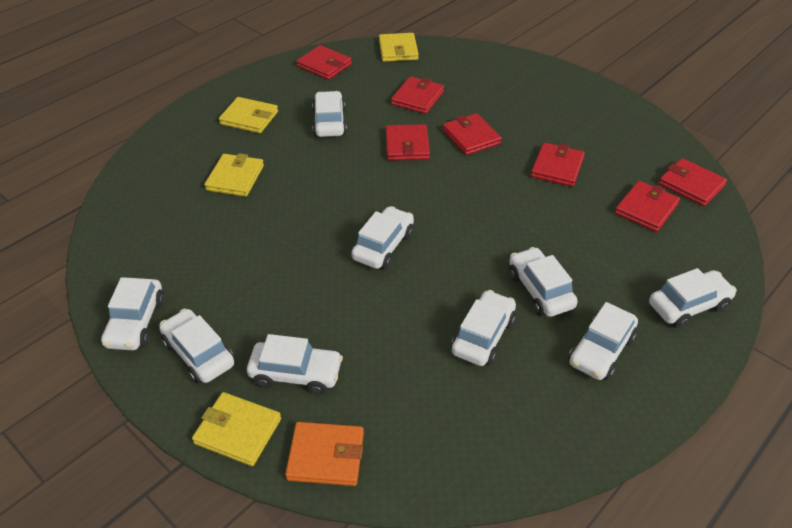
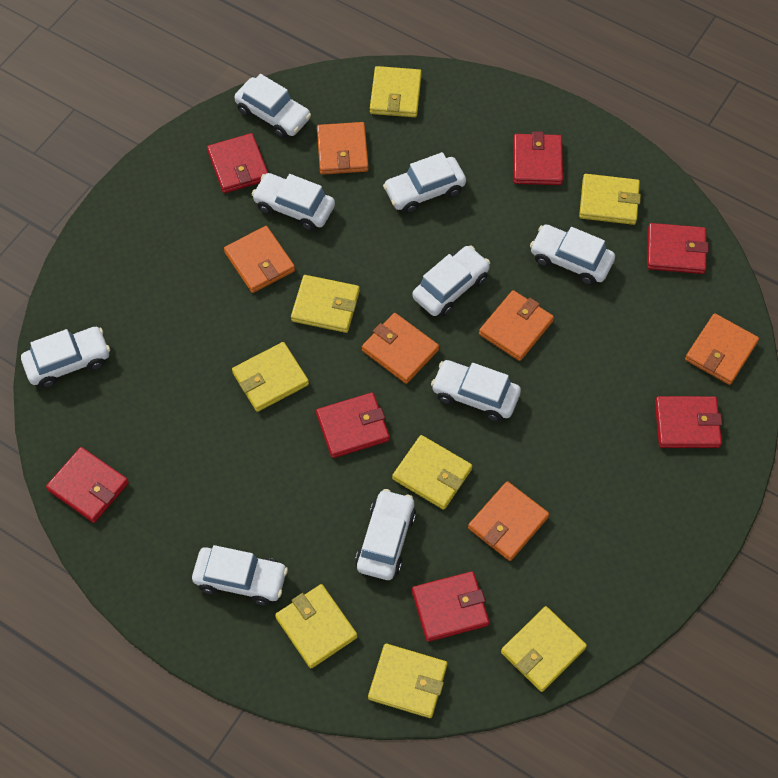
orange wallet: [285,422,364,486] = 1 -> [224,226,295,293] [317,122,368,175] [362,313,439,384] [468,481,549,561] [479,290,554,361] [685,313,759,385] = 6
yellow wallet: [192,392,281,466] [204,153,264,197] [219,97,278,133] [379,33,419,62] = 4 -> [232,342,309,412] [275,584,357,668] [291,275,360,333] [368,644,447,718] [370,66,422,117] [392,435,472,510] [501,606,587,692] [579,174,641,225] = 8

